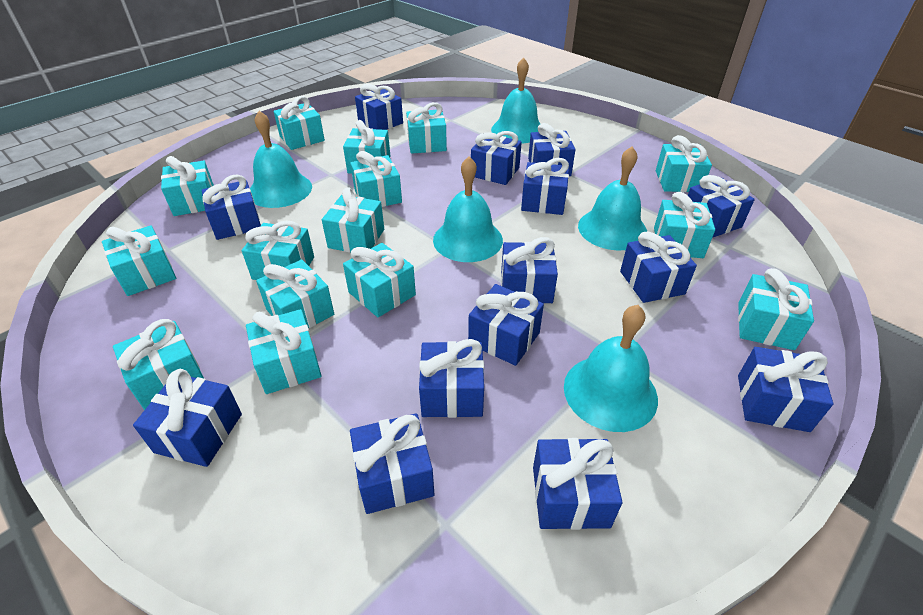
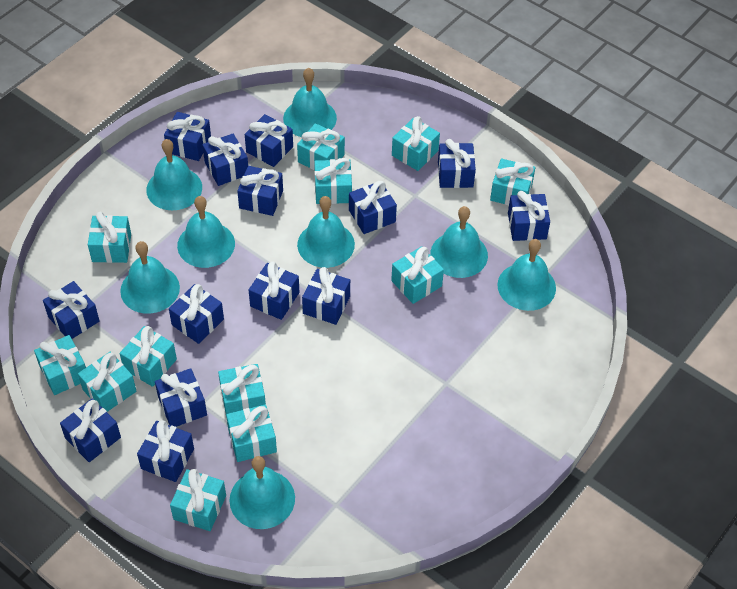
turquoise bell: [250,111,312,208] [433,156,503,262] [491,57,540,143] [564,305,658,432] [578,146,647,250] = 5 -> [120,241,180,314] [146,139,202,210] [177,196,235,268] [229,456,295,529] [283,68,337,137] [297,196,355,268] [430,206,488,278] [497,239,556,311] = 8
turquoise gift: [102,225,176,296] [113,319,204,410] [161,156,214,216] [242,221,314,280] [246,309,322,394] [256,259,334,328] [274,96,325,150] [322,187,384,253] [343,120,390,174] [343,243,416,317] [350,151,402,207] [406,102,447,154] [654,192,715,258] [656,135,712,192] [738,268,814,350] = 15 -> [34,335,86,395] [78,352,136,412] [88,212,131,263] [120,326,177,387] [170,469,226,531] [218,364,266,414] [226,404,277,462] [297,123,345,170] [315,158,352,204] [391,246,444,304] [392,116,440,171] [490,159,535,206] = 12

